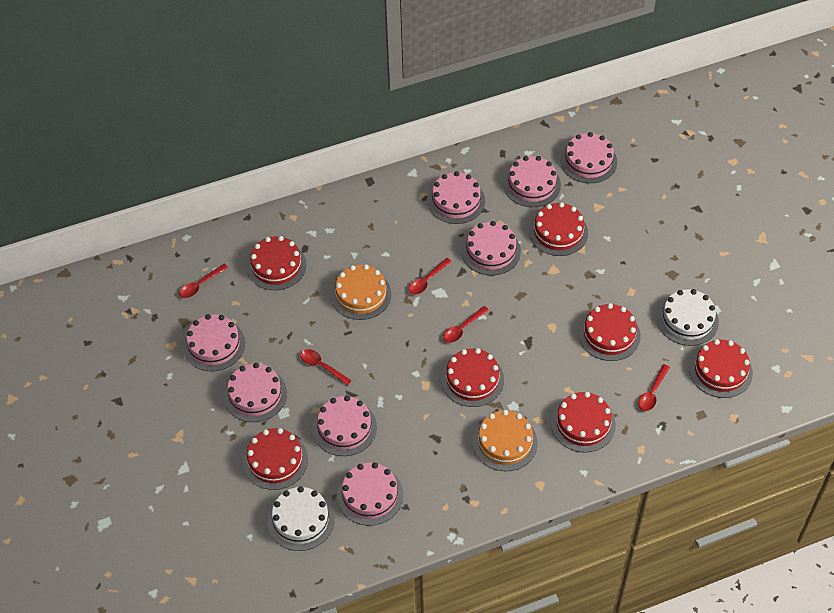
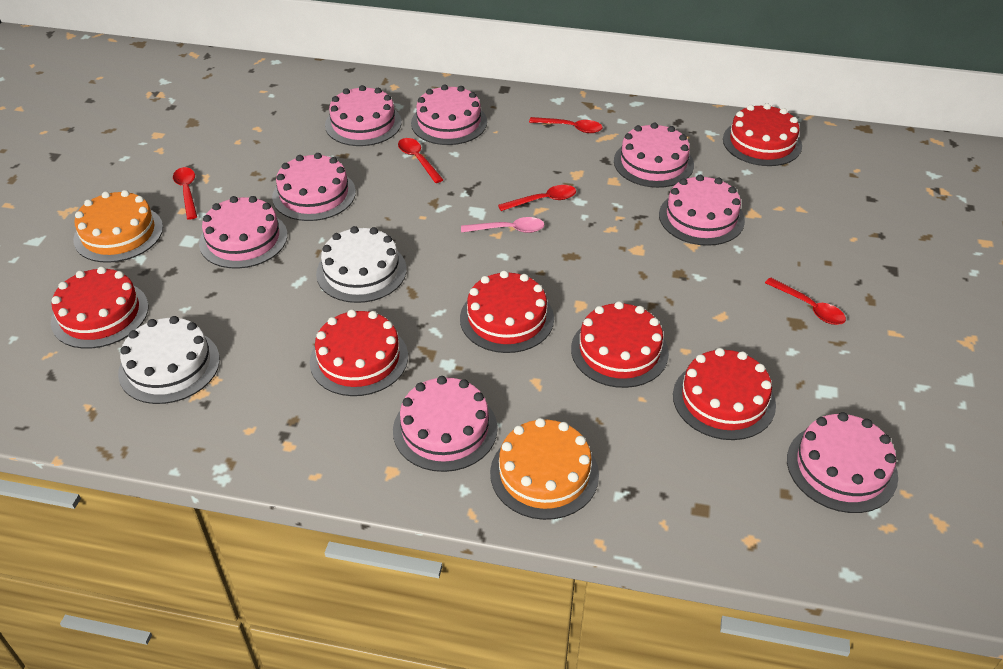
pink spoon: none = 0 -> [461,217,544,233] = 1
red cake: [243,428,308,490] [247,236,306,290] [441,348,504,407] [529,202,588,256] [551,392,616,453] [579,303,641,361] [689,339,753,398] = 7 -> [51,267,149,349] [310,309,408,396] [460,271,554,353] [571,301,669,388] [673,348,776,440] [723,104,802,166] = 6

